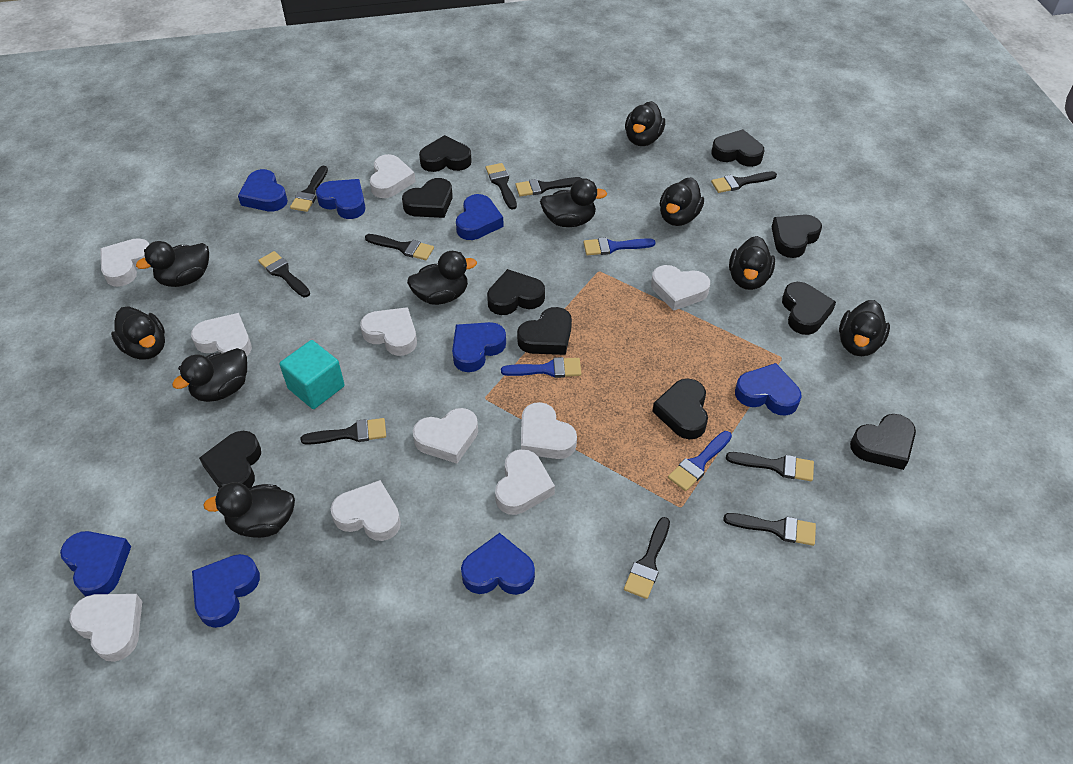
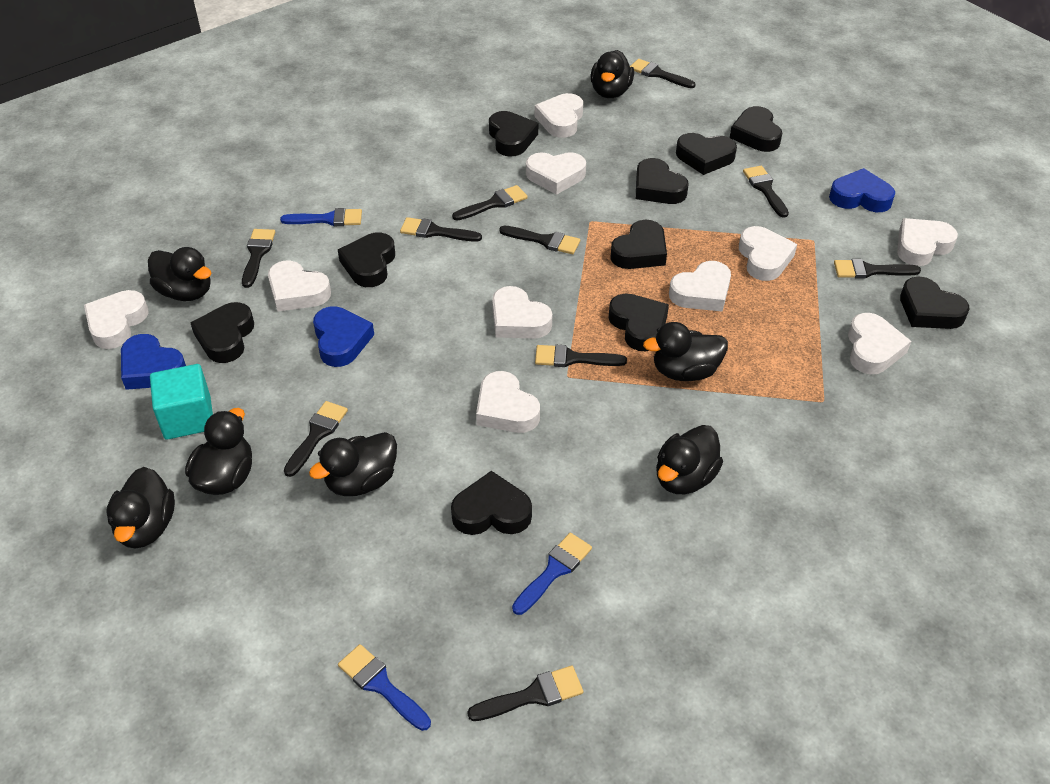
black duck: [111,306,165,360] [136,241,209,287] [172,348,247,402] [203,482,295,538] [407,251,477,305] [540,178,607,227] [625,101,665,146] [660,177,704,226] [729,236,775,290] [839,300,890,356] = 10 -> [106,467,175,549] [148,247,212,301] [185,408,252,495] [309,432,397,496] [590,50,634,98] [643,322,728,381] [656,425,723,494] = 7
blue heart: [60,531,131,597] [192,554,260,628] [238,169,288,212] [316,179,365,219] [452,322,506,372] [456,194,504,240] [461,533,535,595] [735,363,801,416] = 8 -> [121,334,186,390] [313,306,374,367] [829,168,895,212] = 3

